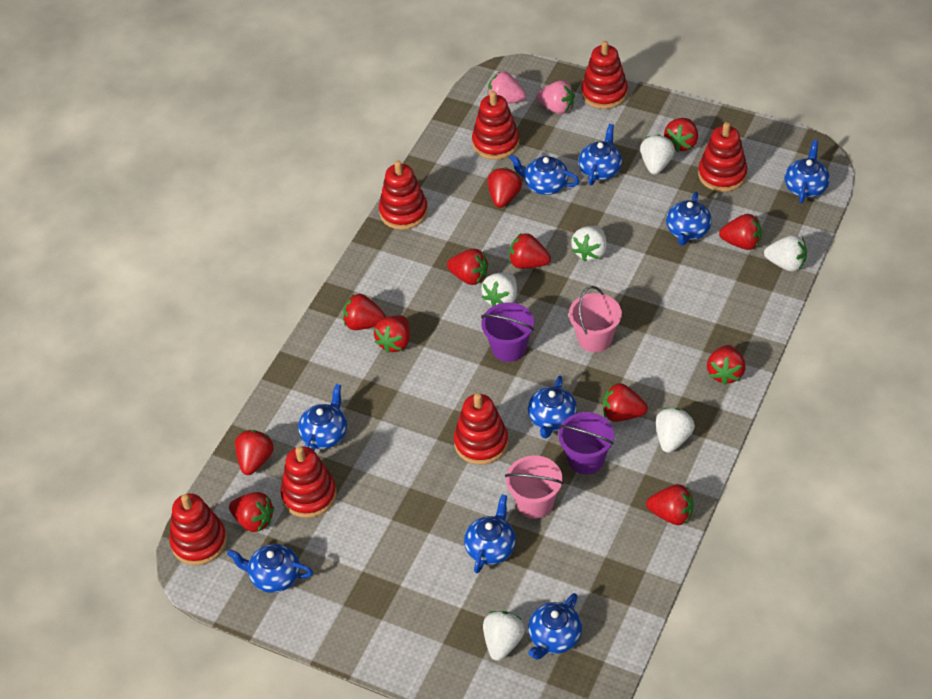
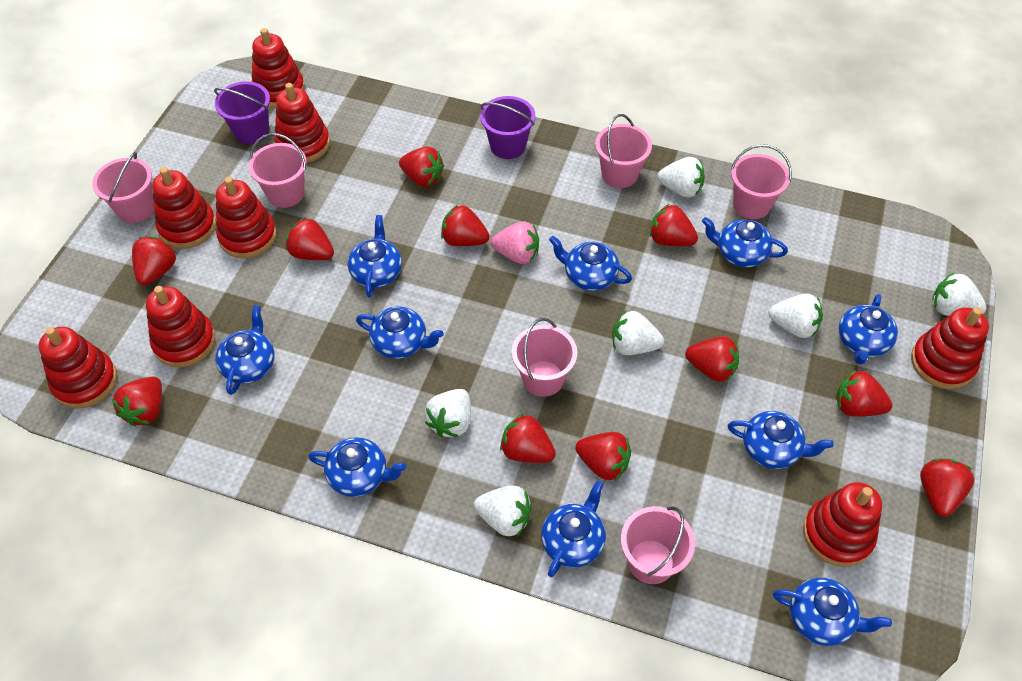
blue teapot: [227,544,313,593] [298,384,347,450] [464,494,516,573] [509,155,579,195] [528,376,577,438] [528,593,582,660] [578,124,622,185] [666,192,712,246] [785,140,830,204] = 9 -> [215,305,274,395] [308,437,406,497] [348,215,402,298] [356,307,444,359] [541,480,606,577] [549,236,632,291] [702,217,788,267] [728,411,834,469] [773,578,892,646] [839,294,898,365] = 10
pink bucket: [505,455,563,519] [569,286,622,353] = 2 -> [92,152,154,223] [249,133,307,208] [512,318,577,397] [595,114,652,188] [621,506,695,584] [731,144,792,219] = 6
pink strawberry: [488,71,526,104] [536,80,575,114] = 2 -> [491,222,539,264] = 1
red stacking toy: [169,493,227,565] [280,446,337,518] [379,161,428,230] [454,393,508,465] [472,91,519,160] [581,41,628,109] [698,122,748,192] = 7 -> [39,327,117,409] [146,286,216,367] [152,167,216,249] [216,177,277,258] [252,28,305,108] [274,83,330,163] [803,482,882,567] [911,307,989,389] = 8
red strawberry: [229,492,274,532] [235,430,274,475] [343,294,386,330] [374,315,410,353] [447,249,488,285] [488,167,522,208] [509,233,551,269] [603,383,648,422] [646,484,693,525] [664,118,698,152] [707,345,746,385] [719,214,762,250] = 12 -> [112,377,162,426] [132,236,176,285] [286,217,334,260] [399,147,444,187] [441,205,489,246] [500,413,556,463] [575,432,631,480] [650,204,698,246] [685,336,739,382] [836,370,892,417] [920,458,975,517] = 11

